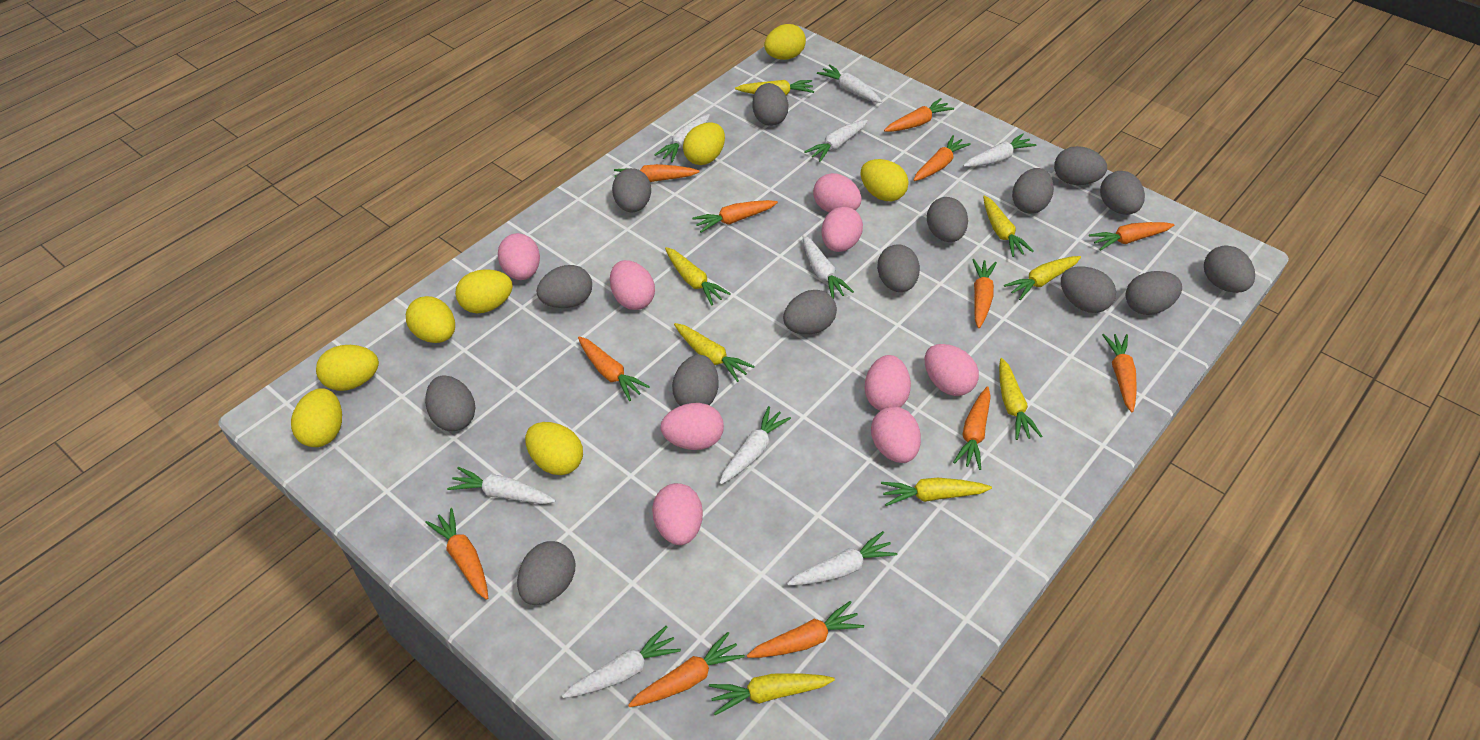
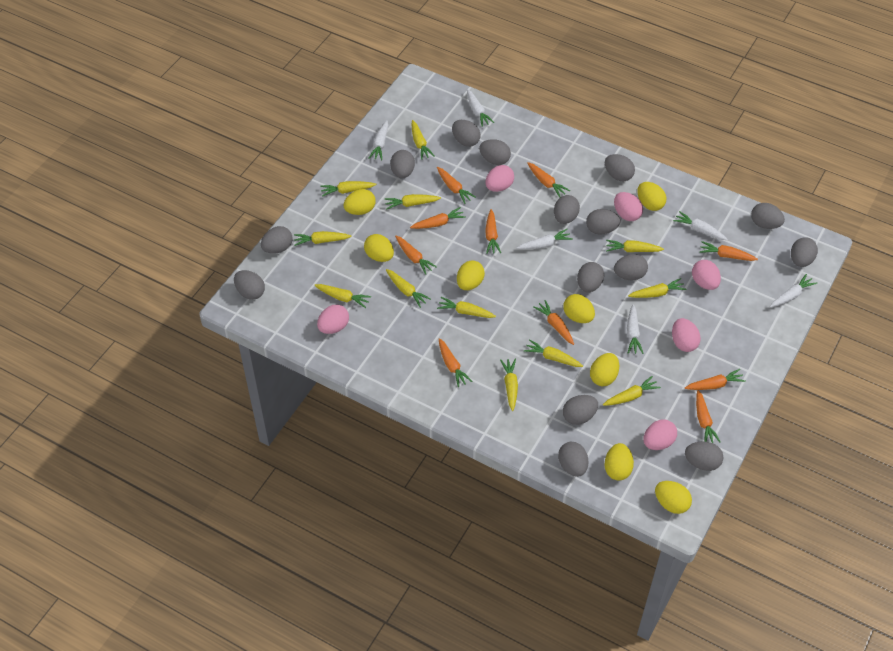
orange carrot: [425,508,488,600] [578,336,650,401] [614,164,700,182] [628,632,745,707] [692,200,778,233] [747,601,864,658] [884,98,954,132] [914,135,971,181] [953,386,991,470] [972,259,997,328] [1089,222,1174,251] [1102,334,1137,412] = 12 -> [395,236,437,275] [410,207,466,229] [437,167,476,204] [439,338,472,387] [485,209,501,254] [527,162,570,198] [533,300,574,345] [685,369,746,390] [696,390,721,443] [699,241,758,261] = 10
pink egg: [498,233,540,280] [610,260,655,310] [652,483,703,545] [660,403,724,450] [813,173,862,213] [821,207,863,252] [864,355,911,411] [871,407,921,463] [925,344,979,396] = 9 -> [317,305,349,334] [485,165,514,192] [614,192,643,221] [643,419,677,450] [672,318,701,352] [692,260,721,290] = 6
white carrot: [447,467,556,504] [562,626,681,698] [654,114,710,162] [720,406,791,484] [787,531,897,585] [803,235,854,299] [804,120,868,162] [817,64,882,103] [963,134,1037,167] = 9 -> [369,120,388,160] [467,89,494,127] [516,229,573,250] [627,305,643,354] [673,211,728,240] [770,274,817,308] = 6
yellow carrot: [665,247,731,305] [674,323,755,382] [709,673,835,715] [735,80,814,95] [881,478,992,506] [983,195,1034,257] [999,358,1043,440] [1004,256,1081,300] = 8 -> [294,231,351,246] [314,284,371,308] [320,181,376,197] [385,194,441,209] [386,269,431,308] [412,120,435,160] [437,297,496,318] [500,359,518,411] [524,339,583,367] [603,376,661,406] [606,240,664,252] [628,278,686,298] = 12

